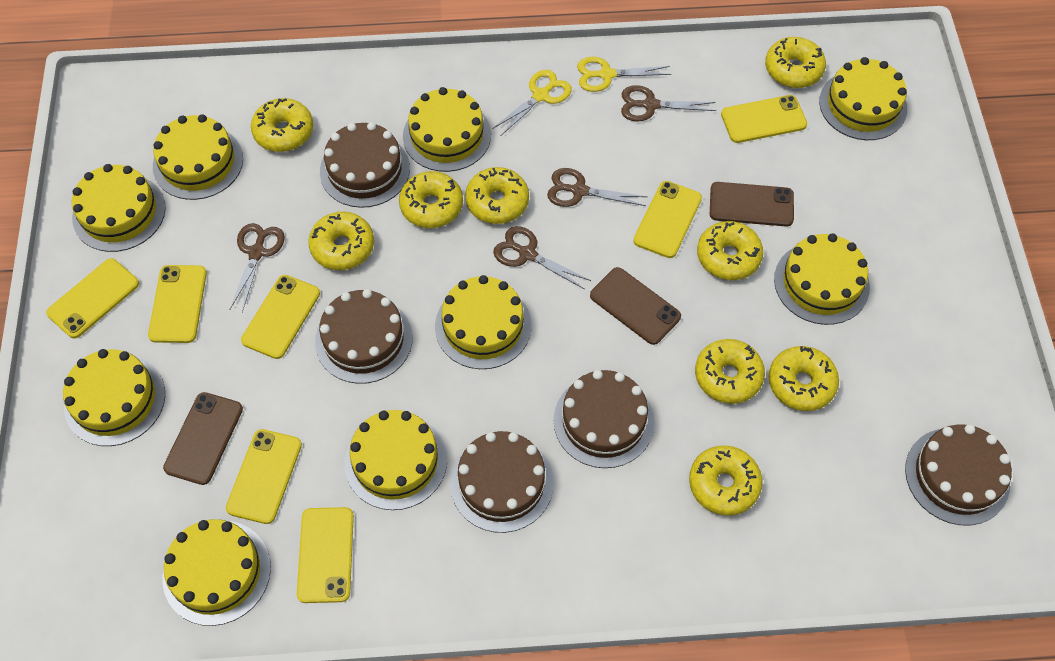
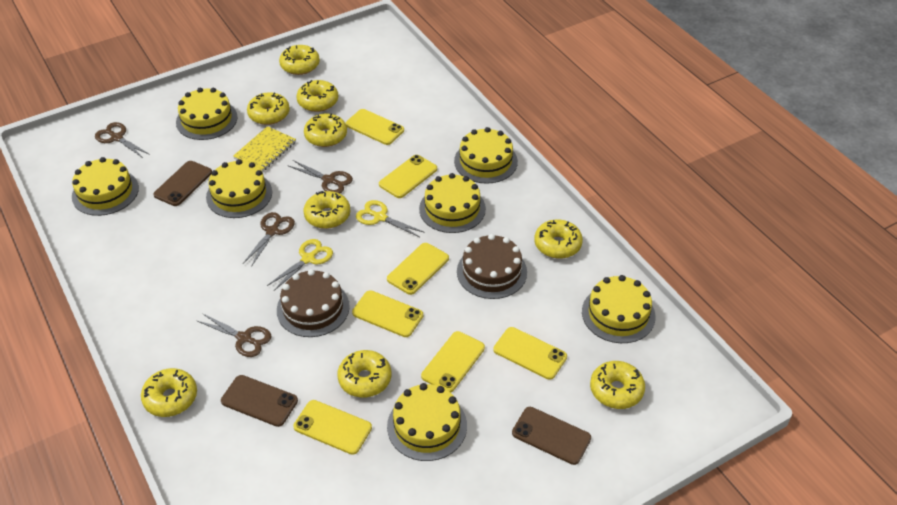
brown cake: [315,289,413,384] [320,122,410,208] [450,431,554,533] [554,370,654,468] [905,424,1012,526] = 5 -> [277,269,350,337] [457,234,527,299] = 2
yellow cake: [63,349,165,446] [71,164,166,252] [153,114,243,200] [162,519,271,626] [345,410,447,510] [403,87,491,172] [435,275,532,369] [774,233,870,325] [819,57,907,140] = 9 -> [72,157,139,216] [176,88,238,140] [206,159,272,218] [387,383,467,461] [419,173,486,233] [454,127,518,184] [582,275,655,343] = 7
yellow notebook: none = 0 -> [233,126,296,172] = 1

